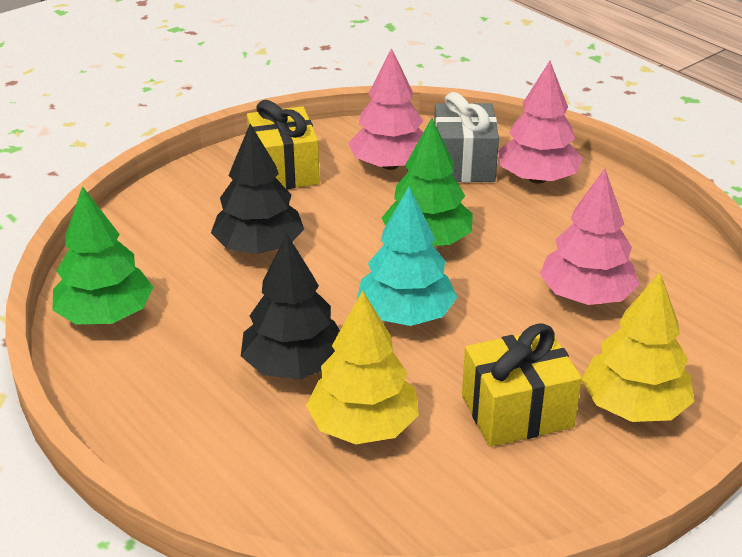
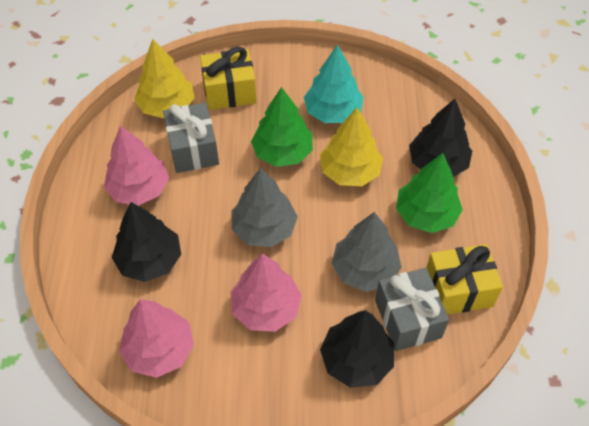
black tree: [211,124,304,254] [241,234,340,379] = 2 -> [112,202,181,282] [320,310,394,388] [409,99,472,177] = 3
grey gift: [434,92,499,183] = 1 -> [163,102,219,173] [375,268,449,351] = 2
grey tree: none = 0 -> [231,168,298,247] [332,212,402,292] = 2

